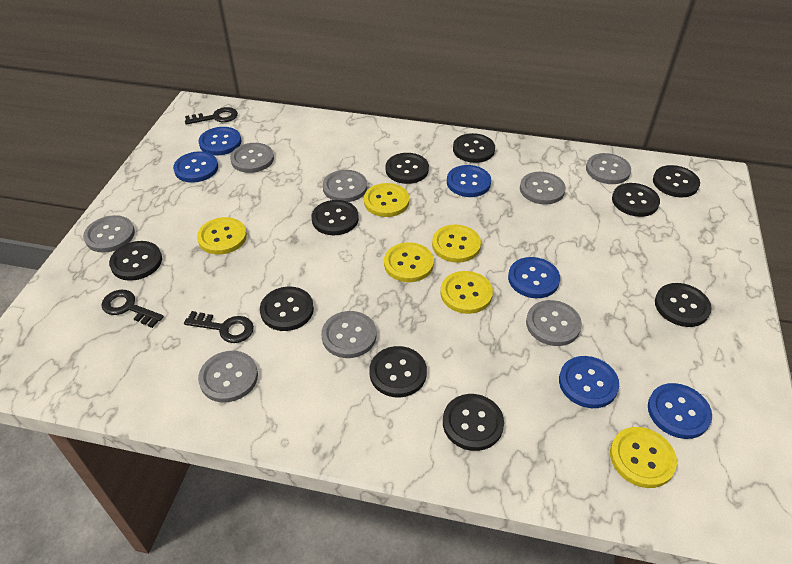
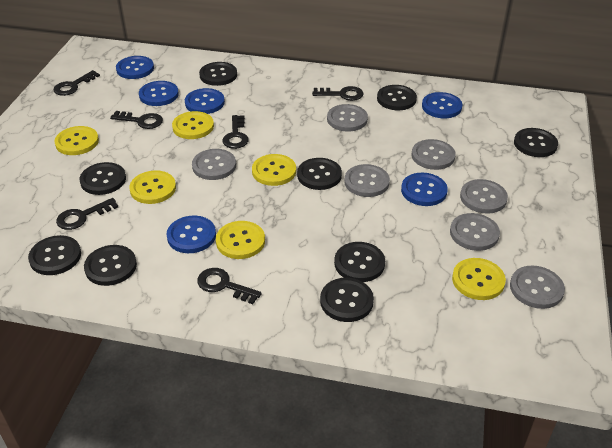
black button: [109,241,162,281] [260,286,314,331] [312,200,359,235] [369,346,427,397] [386,153,429,184] [443,394,504,451] [453,133,495,163] [612,183,660,217] [653,165,700,198] [655,283,712,327] = 10 -> [28,235,81,275] [79,162,126,195] [84,245,137,286] [199,62,237,86] [297,158,342,190] [320,278,374,322] [334,242,385,282] [377,85,417,110] [514,128,558,157] = 9
black key: [101,290,164,328] [184,311,254,343] [185,107,238,125] = 3 -> [54,70,100,96] [56,198,118,230] [110,111,163,129] [197,268,262,304] [223,115,249,149] [312,86,364,101] = 6
grey button: [83,215,135,253] [198,351,258,403] [230,143,274,173] [321,311,376,358] [323,170,367,202] [520,172,566,205] [526,300,582,346] [586,153,631,184] = 8 -> [192,149,236,180] [327,104,368,131] [344,164,390,197] [412,139,456,170] [450,213,500,251] [460,179,508,214] [510,266,565,309] = 7

